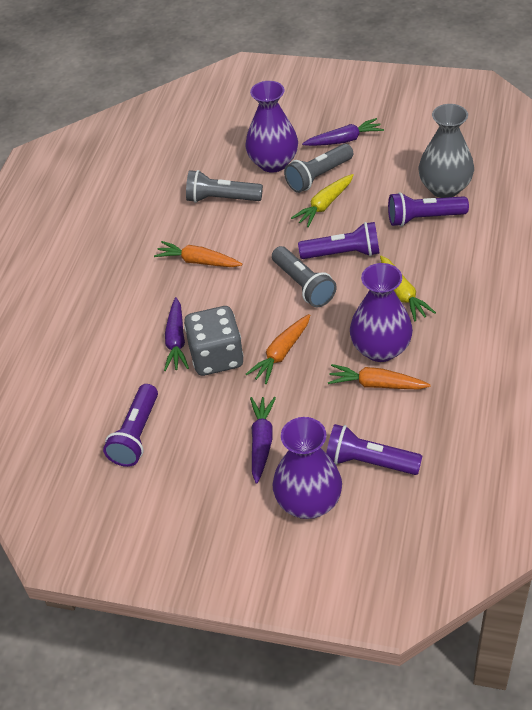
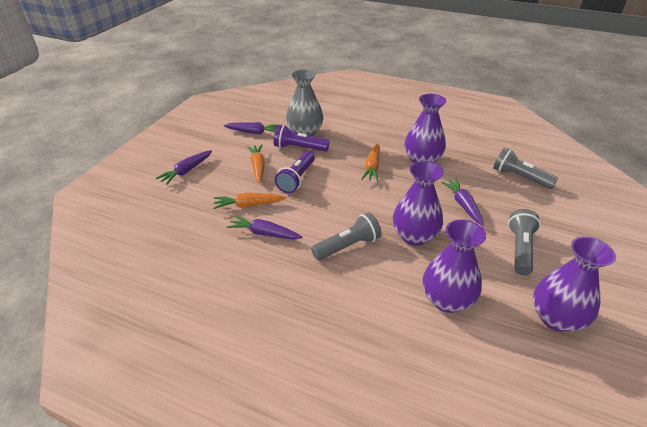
grey dice: [184,306,244,376] = 1 -> none = 0
purple carrot: [164,297,189,371] [250,397,276,484] [302,118,384,146] = 3 -> [156,150,212,185] [223,122,277,134] [226,215,302,239] [441,179,484,226] = 4
purple flashlight: [103,384,158,467] [298,222,380,259] [326,424,422,475] [388,192,469,227] = 4 -> [274,125,330,152] [275,151,315,193] = 2
purple vase: [245,81,298,173] [272,417,342,519] [350,263,413,362] = 3 -> [393,161,444,246] [404,94,446,163] [423,219,486,313] [533,236,616,332] = 4
yellow carrot: [291,174,354,227] [380,255,436,321] = 2 -> none = 0

